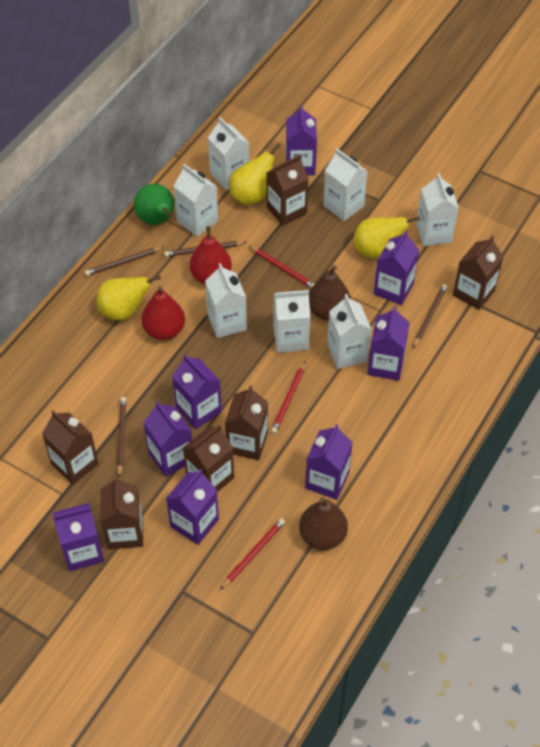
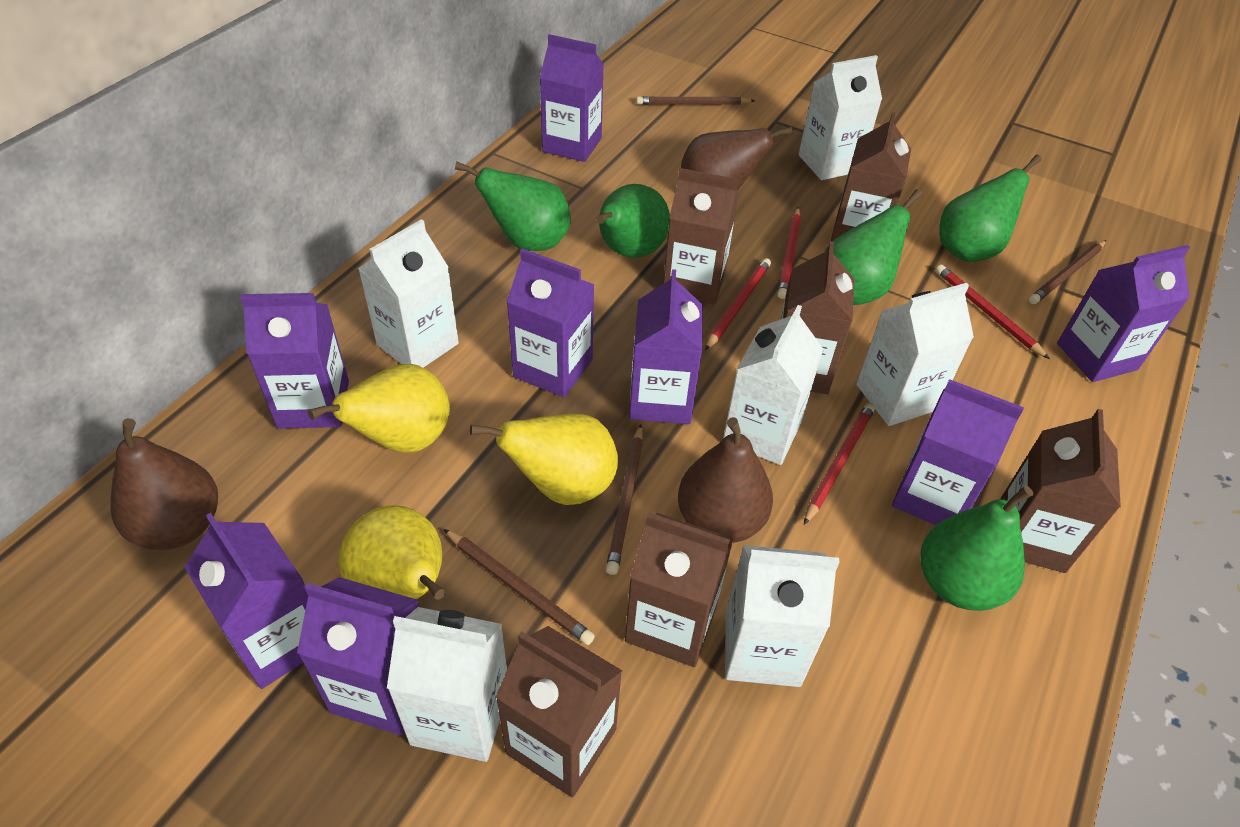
brown pear: [299,497,348,550] [309,265,350,320] = 2 -> [110,418,218,550] [678,417,773,543] [681,126,793,190] = 3
green pear: [134,184,174,225] = 1 -> [455,162,571,251] [596,184,670,258] [825,189,922,305] [920,486,1033,611] [939,155,1041,262] = 5
red pear: [141,286,185,340] [190,226,232,284] = 2 -> none = 0
red pencil: [220,518,285,590] [249,246,314,288] [271,361,306,434] = 3 -> [705,258,771,351] [778,207,801,299] [804,403,875,525] [936,264,1050,359] = 4
white carton: [174,164,218,237] [205,263,247,338] [208,117,249,190] [274,290,310,353] [323,149,368,221] [327,294,371,369] [416,173,459,246] = 7 -> [358,219,459,368] [387,607,507,762] [723,305,823,465] [725,545,839,687] [799,55,882,180] [856,283,974,426] = 6

